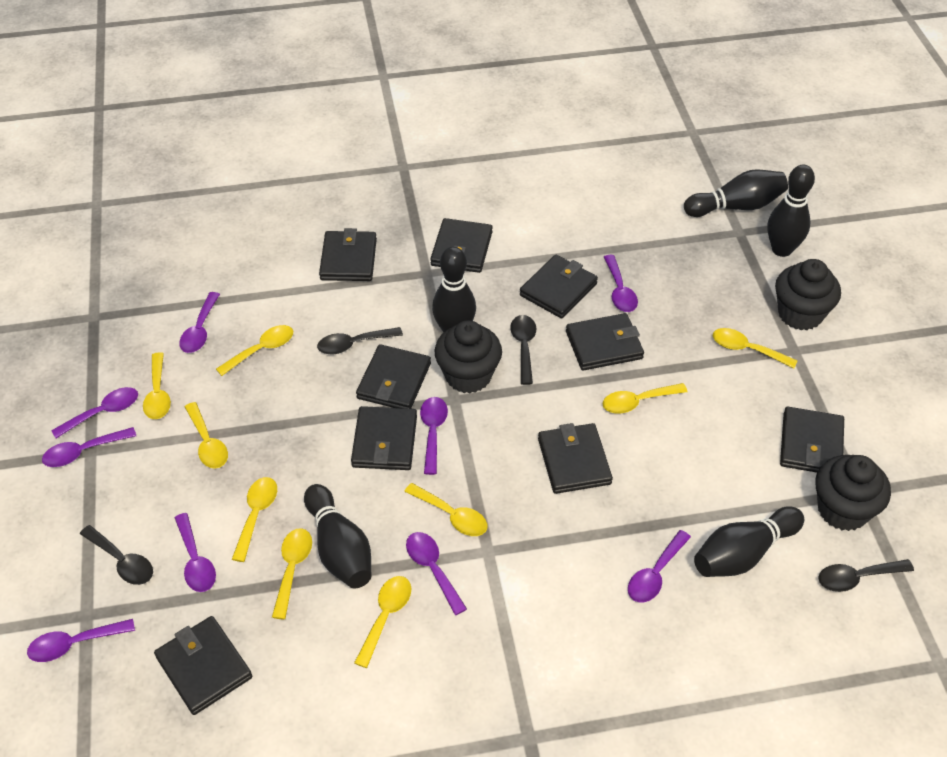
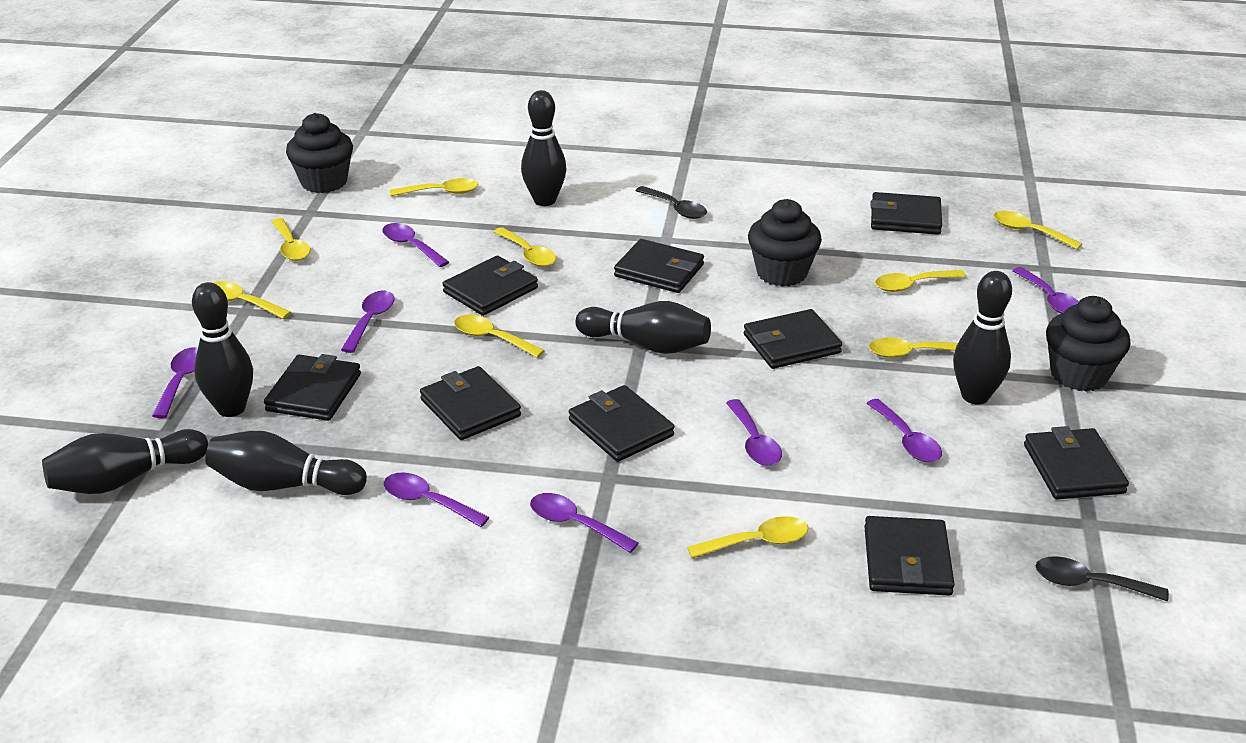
black bowling pin: [304,484,372,588] [432,247,476,332] [684,169,788,217] [694,506,804,577] [767,165,815,257] = 5 -> [42,429,208,494] [192,282,253,417] [205,431,367,495] [521,90,567,206] [576,301,711,354] [953,271,1012,404] = 6
black spoon: [80,525,153,585] [317,327,403,354] [510,315,536,385] [818,559,914,592] = 4 -> [635,186,707,219] [1036,556,1169,601] = 2
purple spoon: [27,619,135,662] [42,427,136,467] [51,387,138,438] [175,513,216,592] [179,292,220,353] [406,532,467,615] [420,397,448,475] [604,255,638,312] [628,530,691,602] = 9 -> [152,347,198,418] [341,291,395,353] [382,223,449,267] [384,472,490,527] [530,493,639,553] [726,399,782,466] [867,399,942,462] [1012,267,1079,313] = 8

